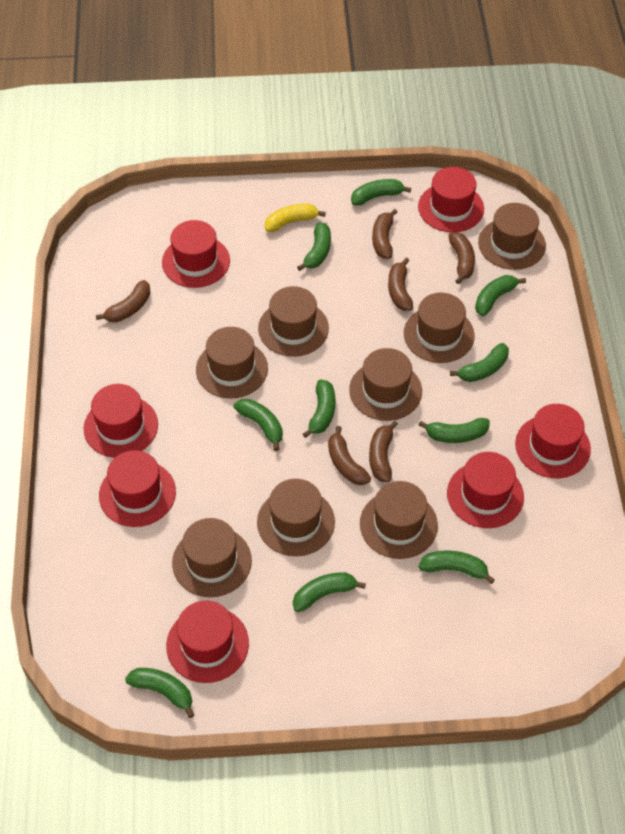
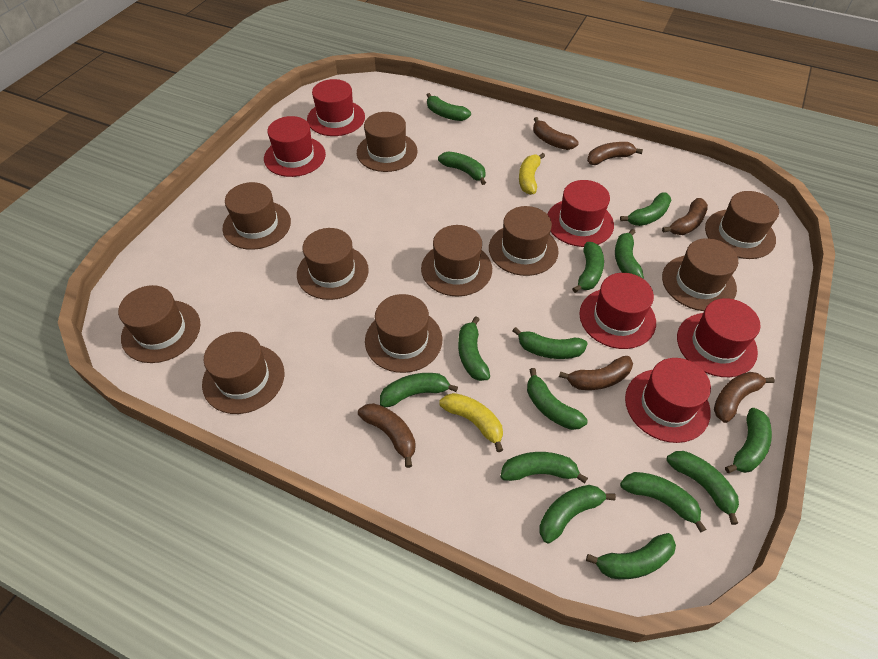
brown hat: [172,518,252,597] [196,327,268,399] [257,479,335,556] [258,286,329,357] [349,348,422,421] [360,481,438,559] [404,293,475,363] [478,203,546,270] = 8 -> [118,285,200,363] [202,332,284,414] [223,182,291,250] [297,228,369,300] [357,112,417,172] [365,294,442,373] [421,225,492,296] [489,206,559,276] [662,238,738,311] [705,191,779,259] = 10
green banana: [125,668,194,718] [234,399,283,451] [293,572,366,612] [297,223,331,271] [303,380,335,438] [351,179,411,206] [419,418,490,443] [419,550,495,584] [450,343,509,382] [475,275,526,316] = 10 -> [380,373,458,407] [426,93,471,121] [438,151,486,185] [458,316,490,381] [500,452,588,484] [513,327,588,359] [527,368,588,430] [540,485,616,544] [572,242,604,293] [586,533,676,579] [615,229,644,279] [620,192,671,226] [620,472,706,533] [667,451,739,525] [725,408,772,473] = 15
red hat: [84,384,158,458] [99,450,176,527] [162,220,230,288] [166,600,249,683] [418,167,484,232] [447,452,524,528] [515,404,591,478] = 7 -> [264,116,326,177] [307,79,365,136] [547,180,614,247] [579,273,656,349] [625,358,711,443] [677,298,760,377] = 6
yellow banana: [265,204,326,232] = 1 -> [439,393,503,452] [519,153,545,195] = 2

